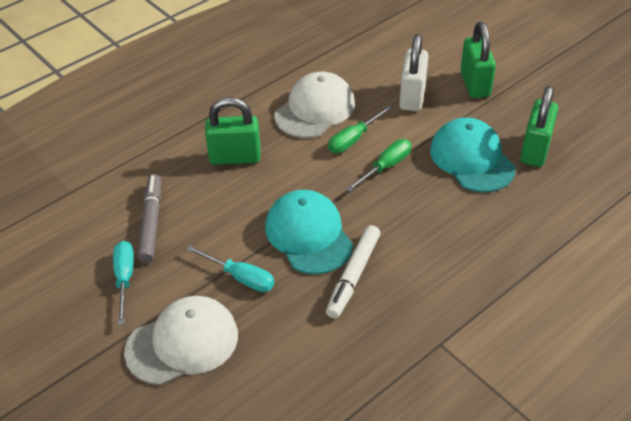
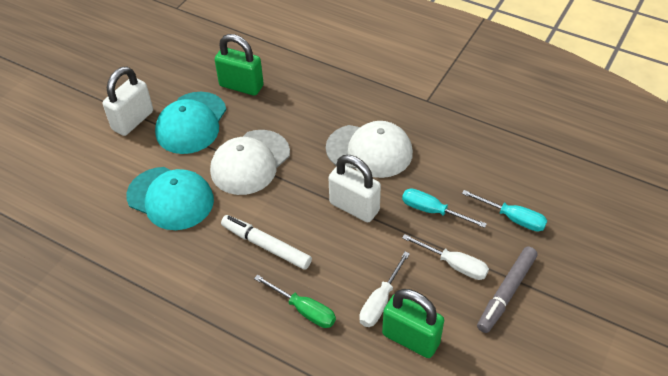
green padlock: [205,97,261,165] [460,22,496,98] [520,86,558,167] = 3 -> [214,34,264,96] [382,289,444,358] = 2
green screwdriver: [328,105,393,153] [346,139,411,192] = 2 -> [254,275,336,328] = 1
white padlock: [399,34,429,111] = 1 -> [103,67,153,136] [328,155,381,222] = 2
white screwdriver: none = 0 -> [359,251,410,327] [402,234,489,280] = 2

